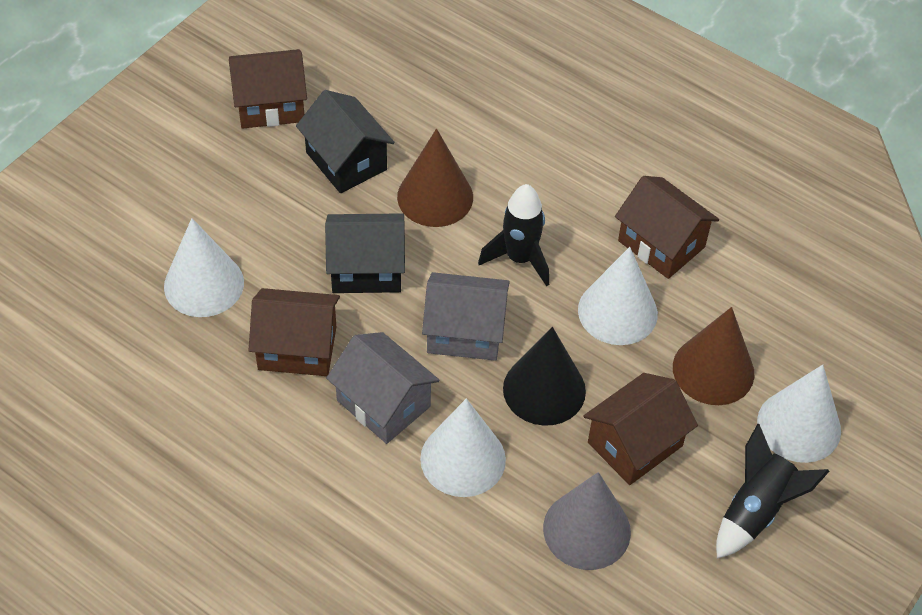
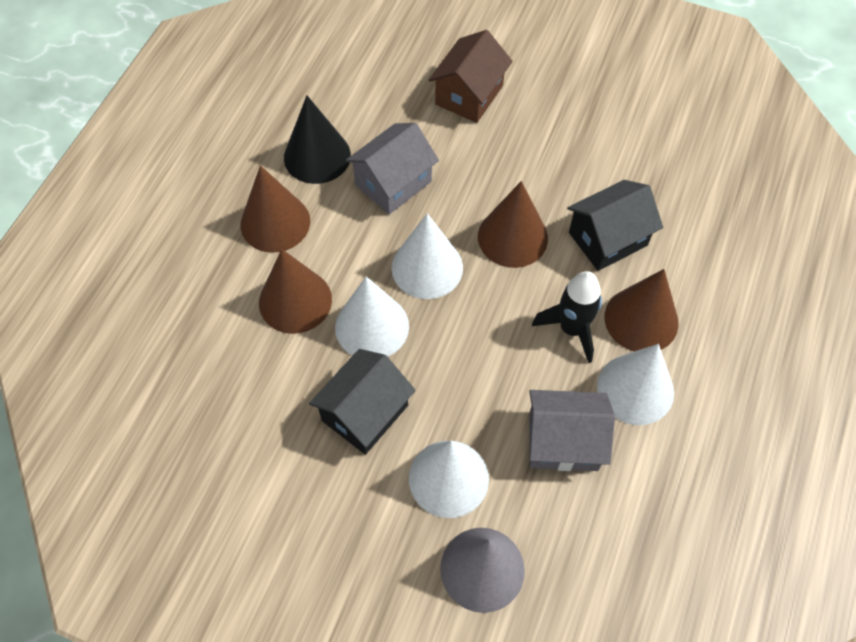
black rocket: [478,184,549,287] [716,424,829,559] = 2 -> [532,271,602,363] = 1
brown cone: [397,129,473,227] [673,307,754,405] = 2 -> [241,165,310,253] [259,249,332,334] [478,181,548,268] [605,269,679,352] = 4
brown house: [229,49,307,129] [249,288,340,376] [583,373,698,485] [615,176,719,279] = 4 -> [429,30,513,123] = 1

